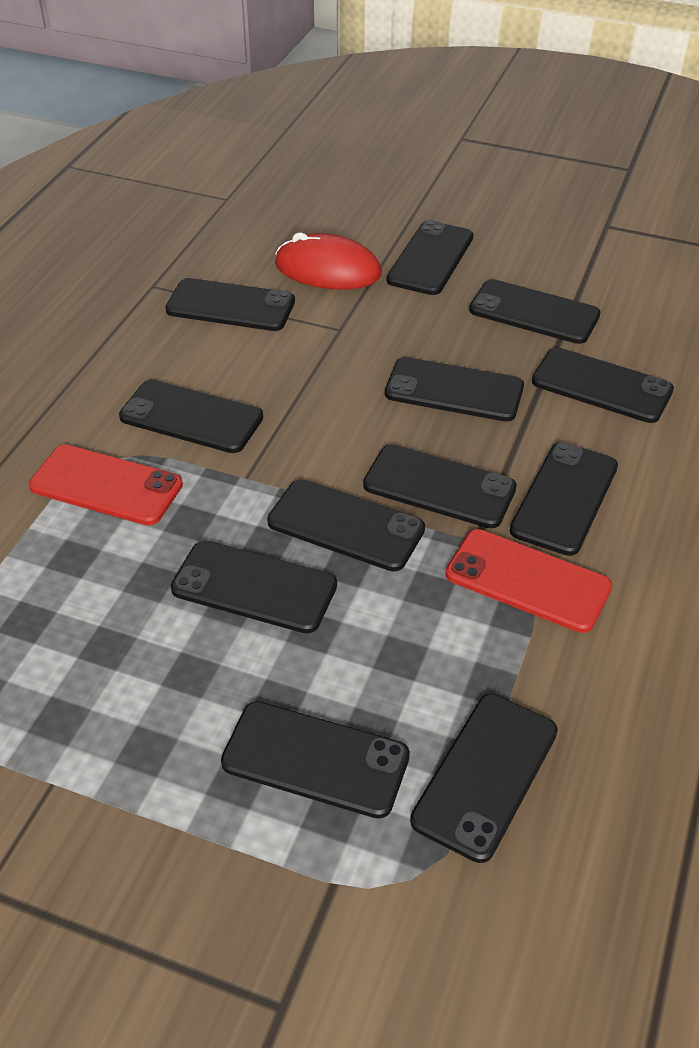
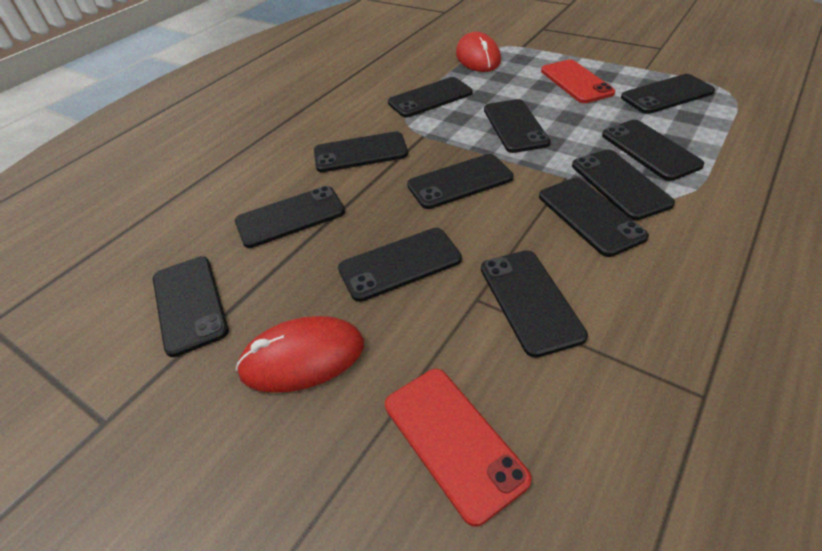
red mouse: [275,232,382,289] = 1 -> [236,316,364,393] [456,32,501,72] = 2

